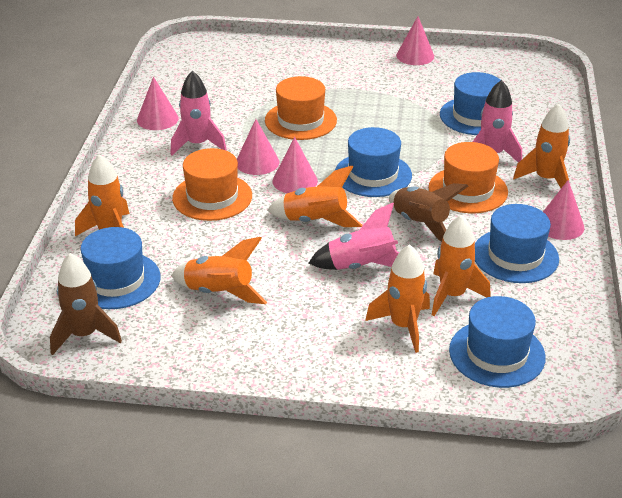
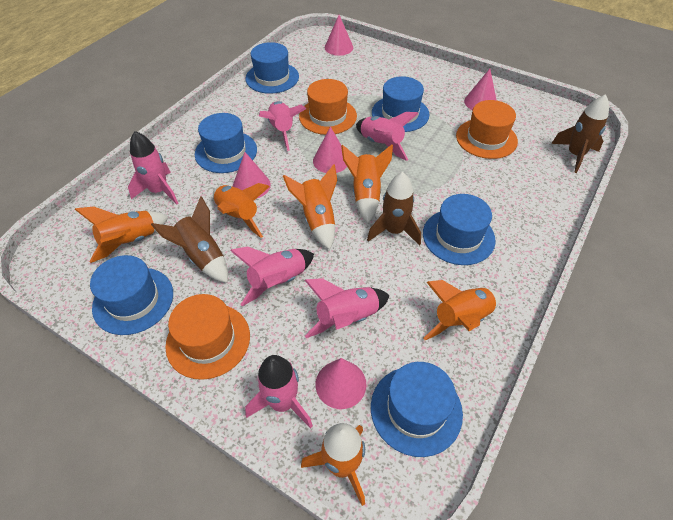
blue hat: [81,227,161,309] [335,127,412,197] [440,72,501,135] [449,296,546,388] [475,204,559,283] = 5 -> [90,255,173,335] [195,113,257,173] [246,42,299,94] [371,362,463,457] [372,76,429,132] [423,194,496,265] = 6
brown rocket: [50,253,122,355] [389,183,468,241] = 2 -> [151,196,228,283] [367,172,421,246] [551,94,609,173] = 3
pink rocket: [170,71,227,156] [309,203,399,270] [473,80,522,163] = 3 -> [128,131,179,205] [230,246,314,306] [245,355,313,429] [259,101,306,151] [305,278,390,338] [356,112,419,161] = 6

